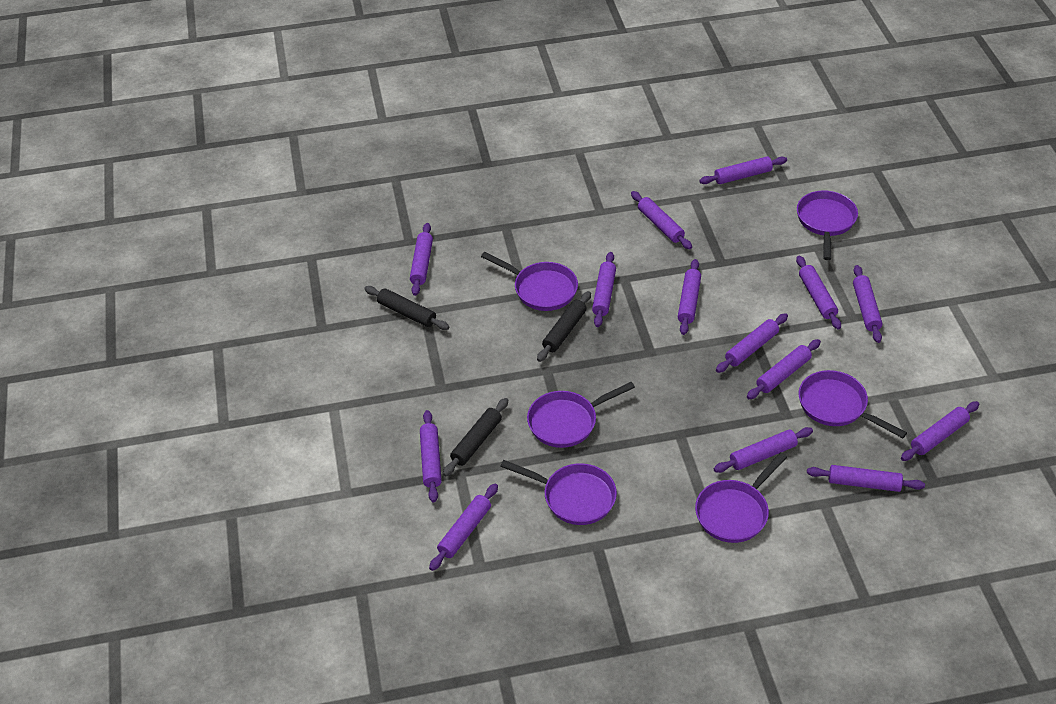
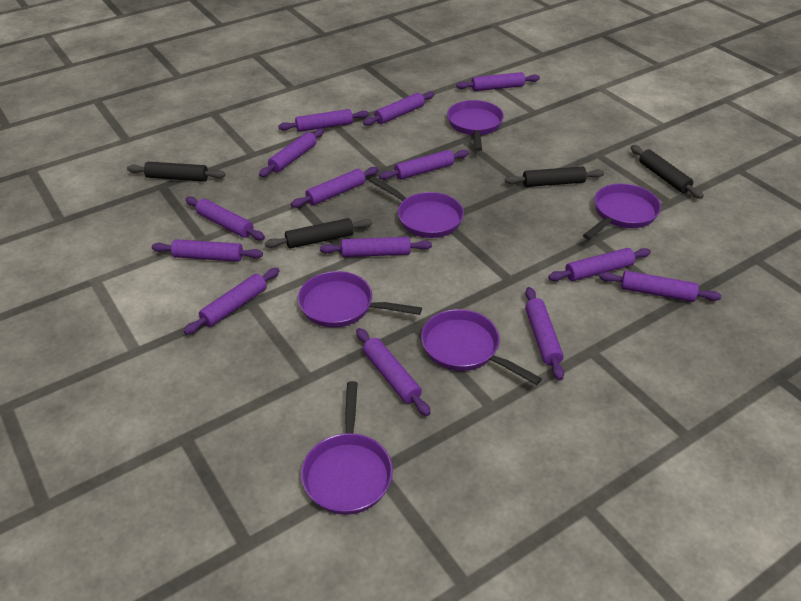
black rolling pin: [364,286,449,330] [443,398,508,477] [537,291,591,362] = 3 -> [127,162,226,181] [265,218,372,249] [505,166,604,187] [631,145,704,199] = 4

